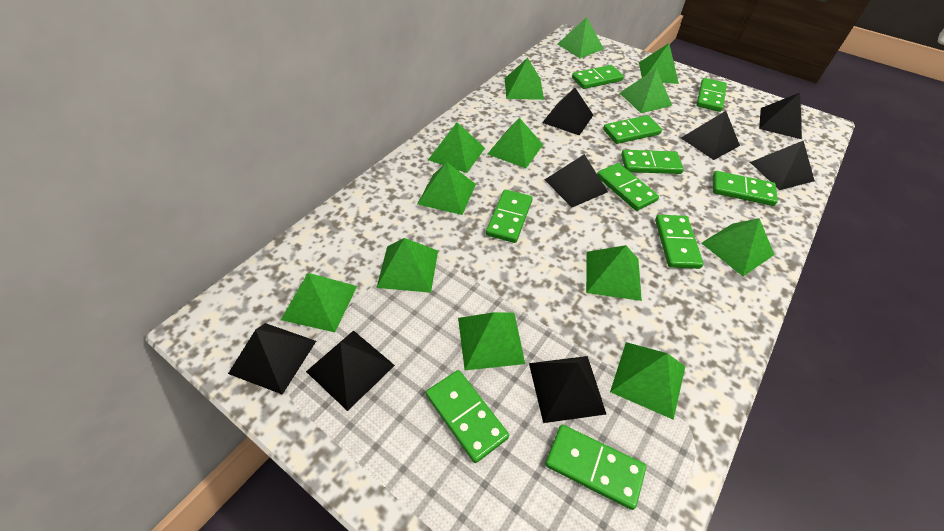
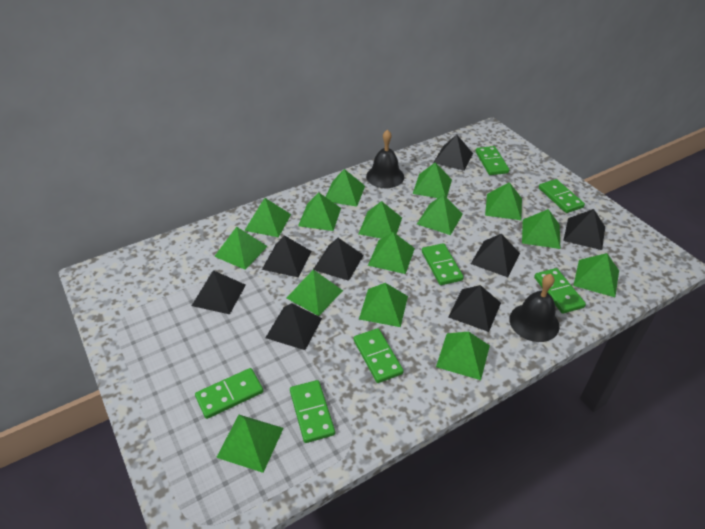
black bell: none = 0 -> [366,129,404,188] [509,274,560,342] = 2
green domino: [426,370,509,463] [486,189,533,243] [545,425,646,510] [572,65,624,89] [597,163,659,211] [603,115,662,144] [621,150,684,174] [655,215,704,269] [696,78,727,112] [713,171,778,206] = 10 -> [195,368,263,419] [290,380,335,443] [354,328,404,383] [422,243,464,285] [476,146,509,175] [534,268,586,314] [539,179,585,213] = 7
green pyramid: [281,273,357,332] [377,238,438,293] [417,162,476,215] [428,122,485,173] [458,312,525,370] [488,118,543,168] [505,58,544,100] [557,17,604,58] [586,245,642,301] [610,342,685,420] [620,69,672,113] [639,43,679,84] [702,218,774,276] = 13 -> [214,227,268,270] [216,415,284,473] [244,198,291,237] [287,270,343,316] [298,193,341,231] [326,169,365,207] [359,201,402,239] [359,283,408,327] [368,232,415,274] [412,162,452,198] [417,194,463,235] [436,332,490,380] [485,182,522,220] [522,209,561,249] [573,253,619,297] = 15

